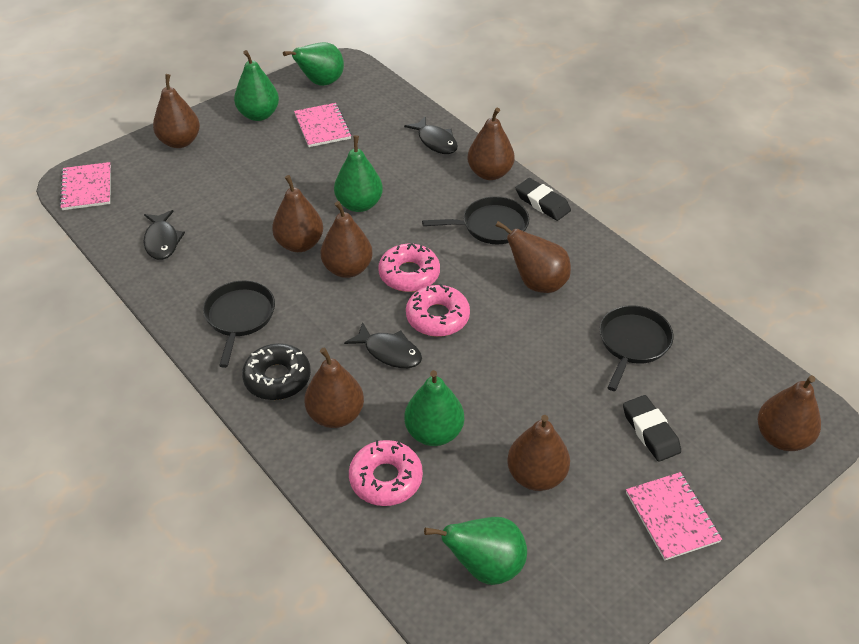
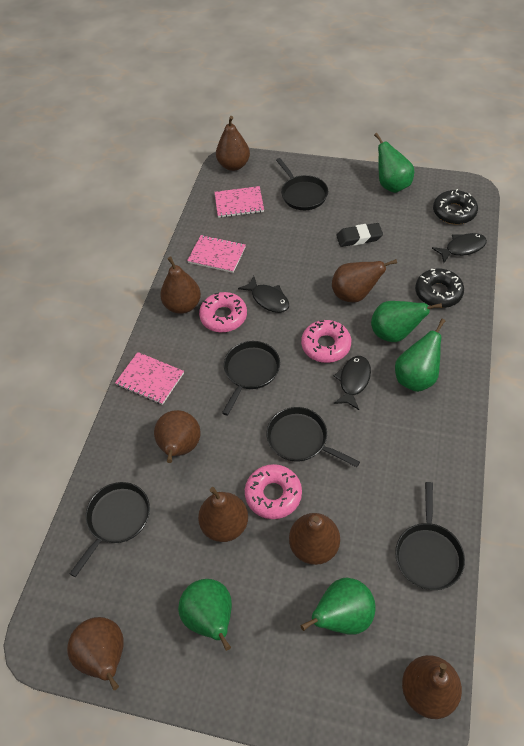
black donut: [242,343,311,400] = 1 -> [415,269,464,308] [433,189,478,224] = 2
black eraser: [516,178,571,221] [623,395,681,462] = 2 -> [336,223,383,247] = 1
black pan: [203,281,275,368] [422,196,529,244] [600,305,673,391] = 3 -> [69,482,150,577] [222,341,280,416] [266,407,360,467] [276,158,328,210] [395,482,465,590] = 5

